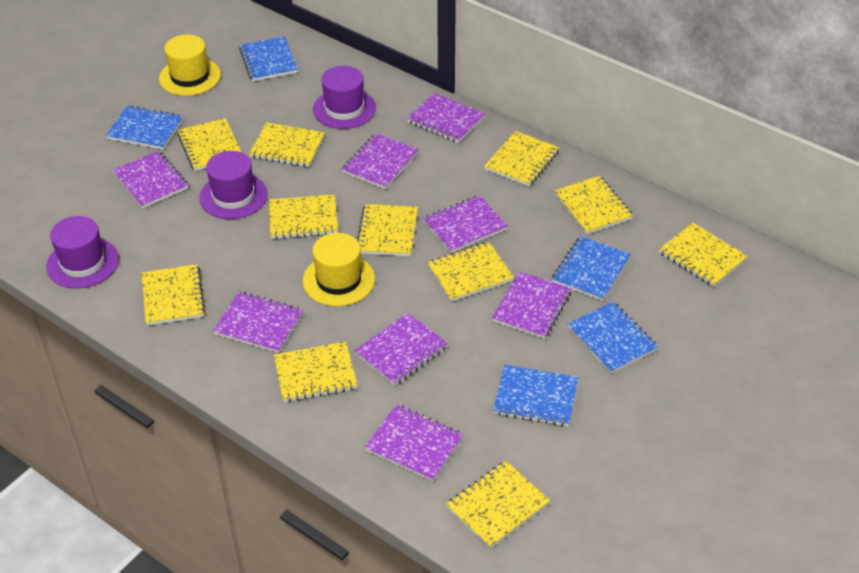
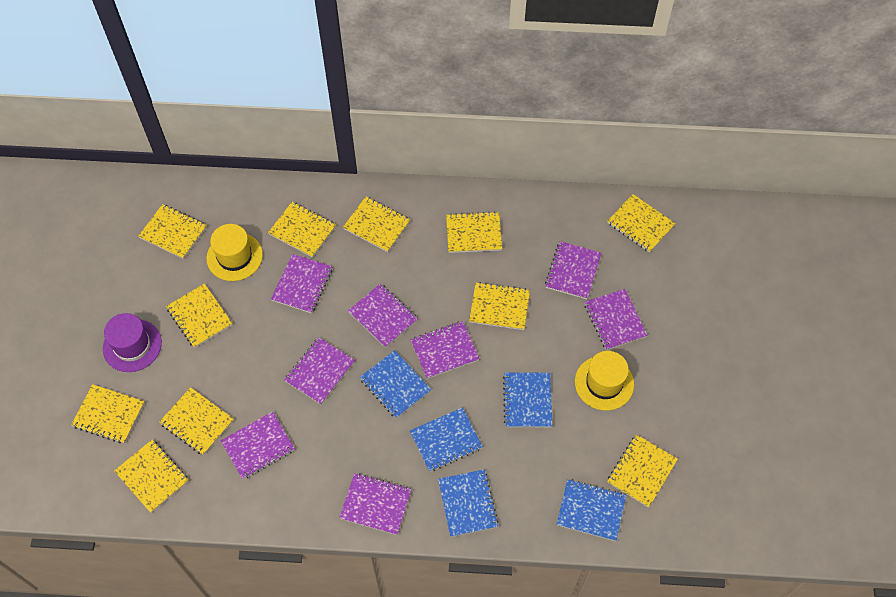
purple hat: [46,216,119,289] [199,151,268,219] [313,66,376,129] = 3 -> [103,313,162,372] = 1

